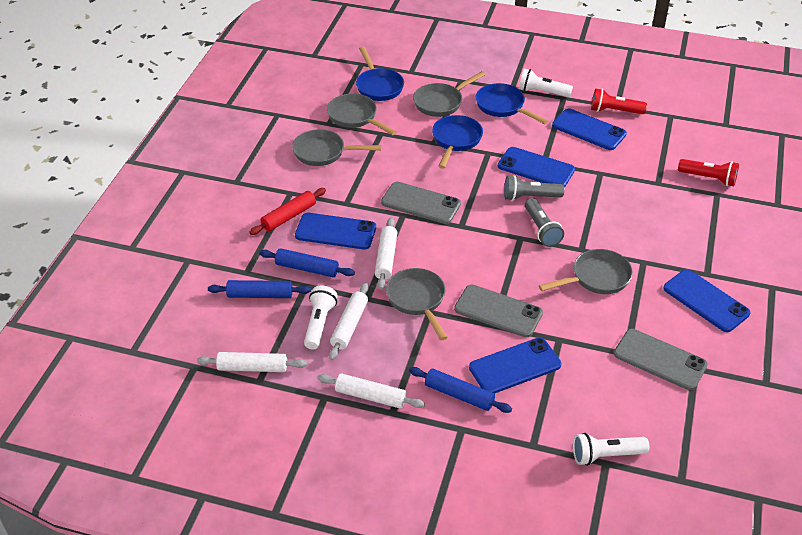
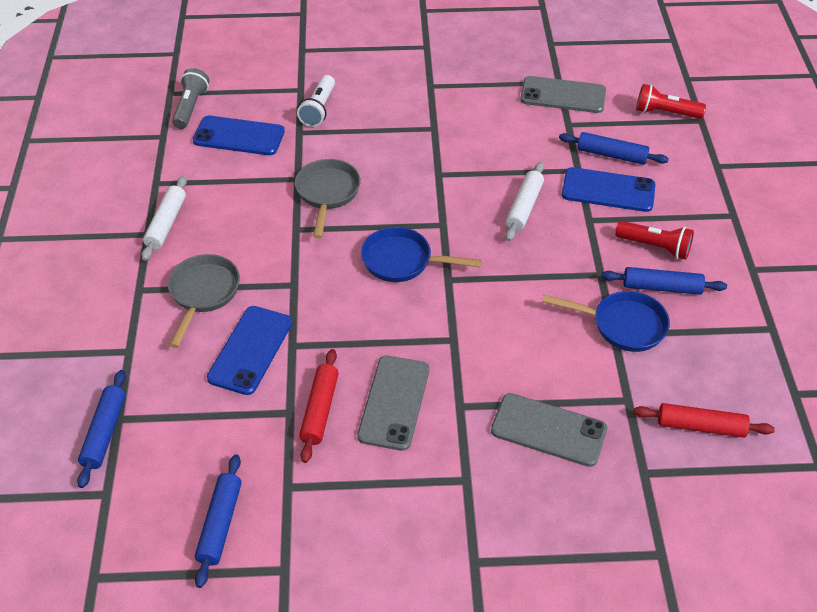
blue pan: [356,47,404,101] [432,115,483,169] [476,83,548,124] = 3 -> [361,227,482,282] [542,291,670,352] = 2
blue phone: [295,213,376,250] [469,338,561,394] [498,147,575,187] [552,108,627,150] [663,269,750,332] = 5 -> [193,116,285,155] [207,306,292,395] [562,167,656,212] = 3
blue rolling pin: [208,280,311,298] [259,248,355,277] [409,367,512,413] = 3 -> [77,370,126,488] [195,454,242,588] [559,132,669,165] [601,267,727,295] = 4
grey flashlight: [504,175,564,201] [525,198,564,247] = 2 -> [172,68,209,129] = 1
grey pan: [292,129,382,166] [327,94,397,135] [386,268,448,340] [413,71,486,117] [539,249,633,294] = 5 -> [168,254,240,348] [295,159,361,239] = 2
red rolling pin: [249,188,326,235] = 1 -> [299,349,339,463] [633,403,775,438] = 2
white flashlight: [304,286,338,349] [519,68,573,97] [573,433,649,466] = 3 -> [297,75,335,127] = 1
white rolling pin: [197,352,307,372] [317,373,425,409] [329,282,369,360] [375,218,397,290] = 4 -> [141,176,187,261] [505,162,544,241] = 2

